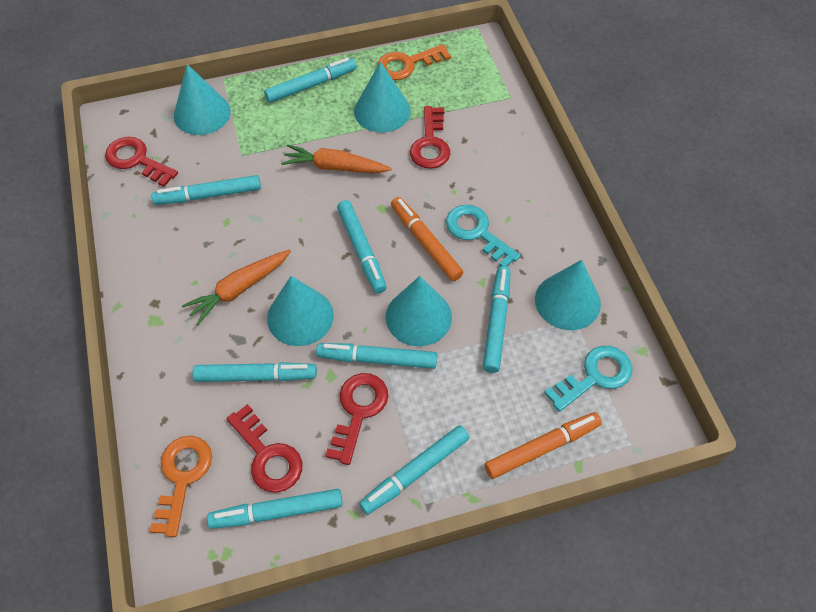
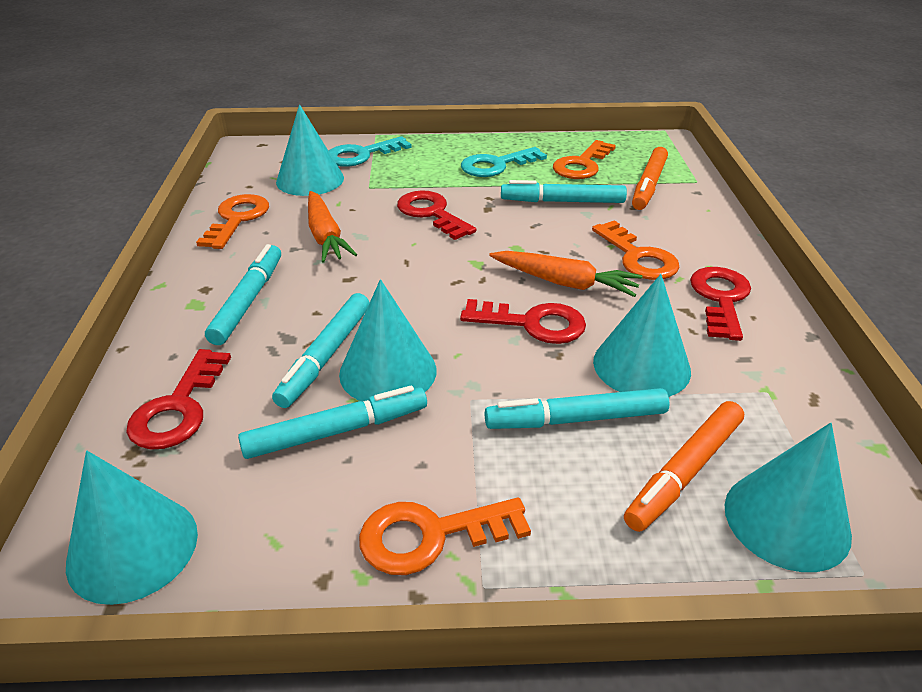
orange key: [150,436,212,537] [377,44,451,80] = 2 -> [196,194,269,249] [359,497,531,575] [553,140,616,179] [592,220,680,280] = 4
turquoise marker: [151,175,261,205] [192,362,317,382] [207,489,343,529] [264,58,357,103] [316,343,437,369] [337,200,387,293] [359,425,469,515] [483,266,510,373] = 8 -> [205,244,281,345] [238,386,427,459] [272,293,369,408] [485,388,669,429] [501,180,627,203] = 5

